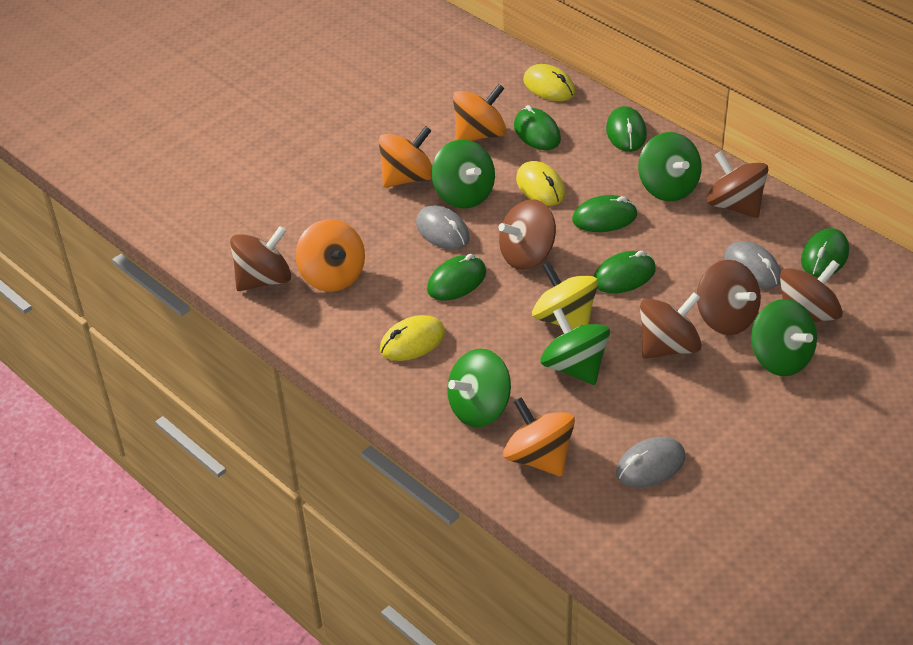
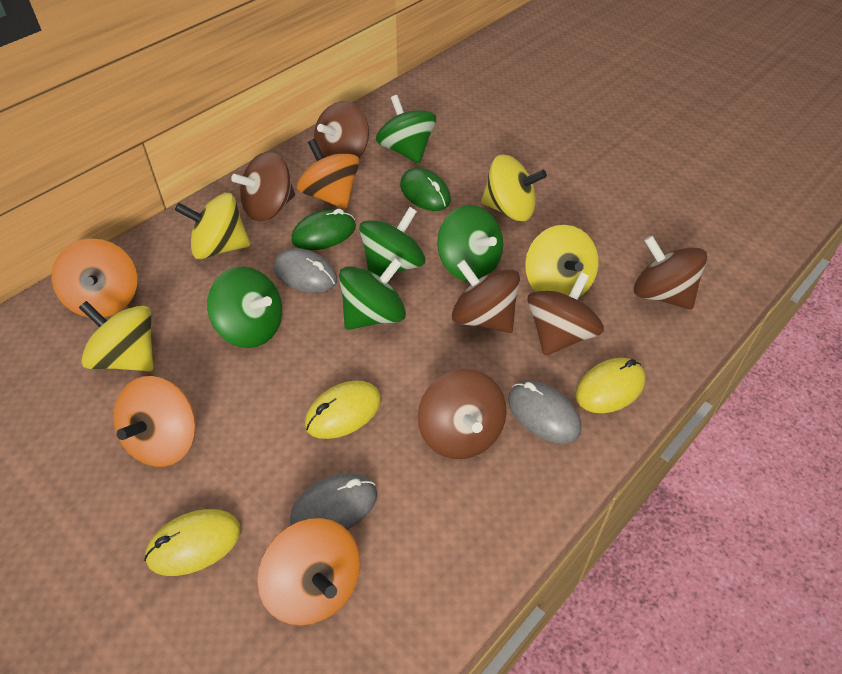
green mouse: [427,254,487,301] [514,105,561,150] [572,195,637,232] [594,251,656,293] [606,106,647,152] [801,228,849,278] = 6 -> [291,209,356,250] [400,168,451,211] = 2
yellow spinning top: [532,262,598,329] = 1 -> [79,301,154,371] [175,193,251,259] [481,154,547,221] [525,225,599,297] = 4

